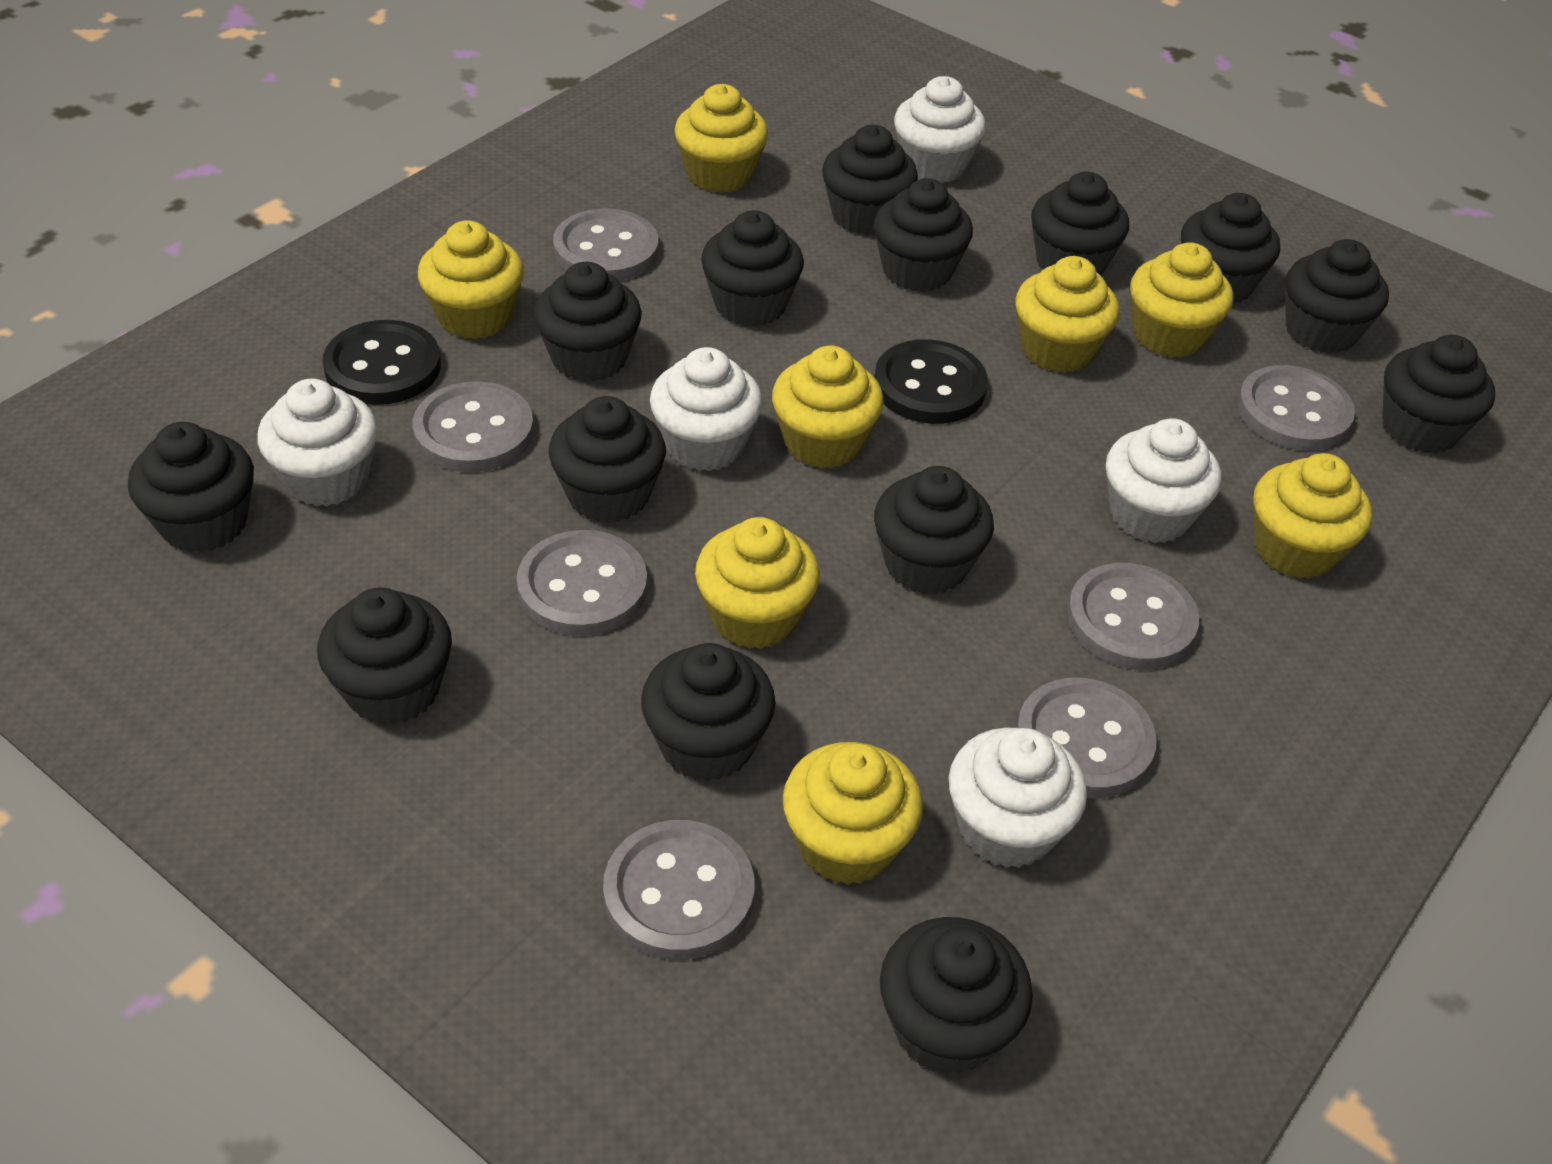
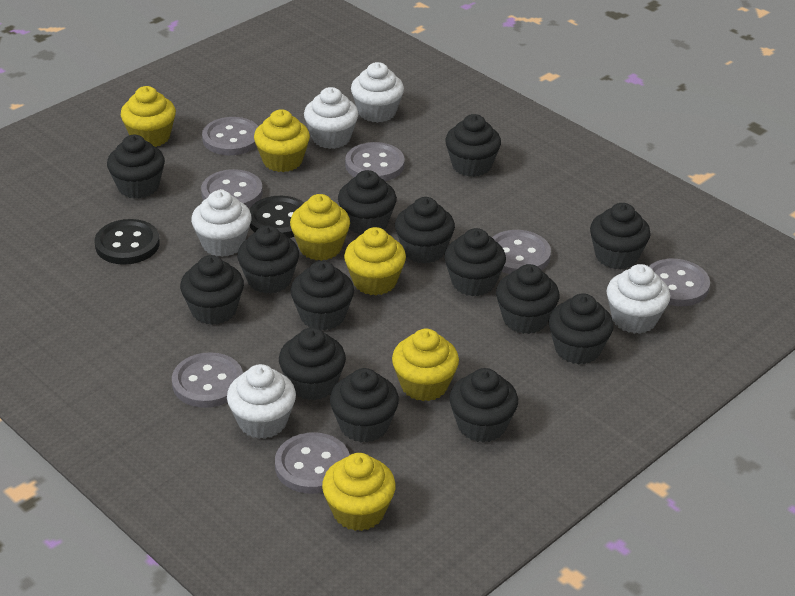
yellow cupcake: [418,220,524,339] [674,84,768,193] [695,517,820,649] [772,345,884,469] [783,742,923,885] [1015,256,1119,373] [1130,242,1233,358] [1253,453,1372,579] = 8 -> [121,86,176,147] [254,109,310,172] [290,194,350,261] [322,453,396,531] [344,227,406,295] [392,328,459,401] = 6

